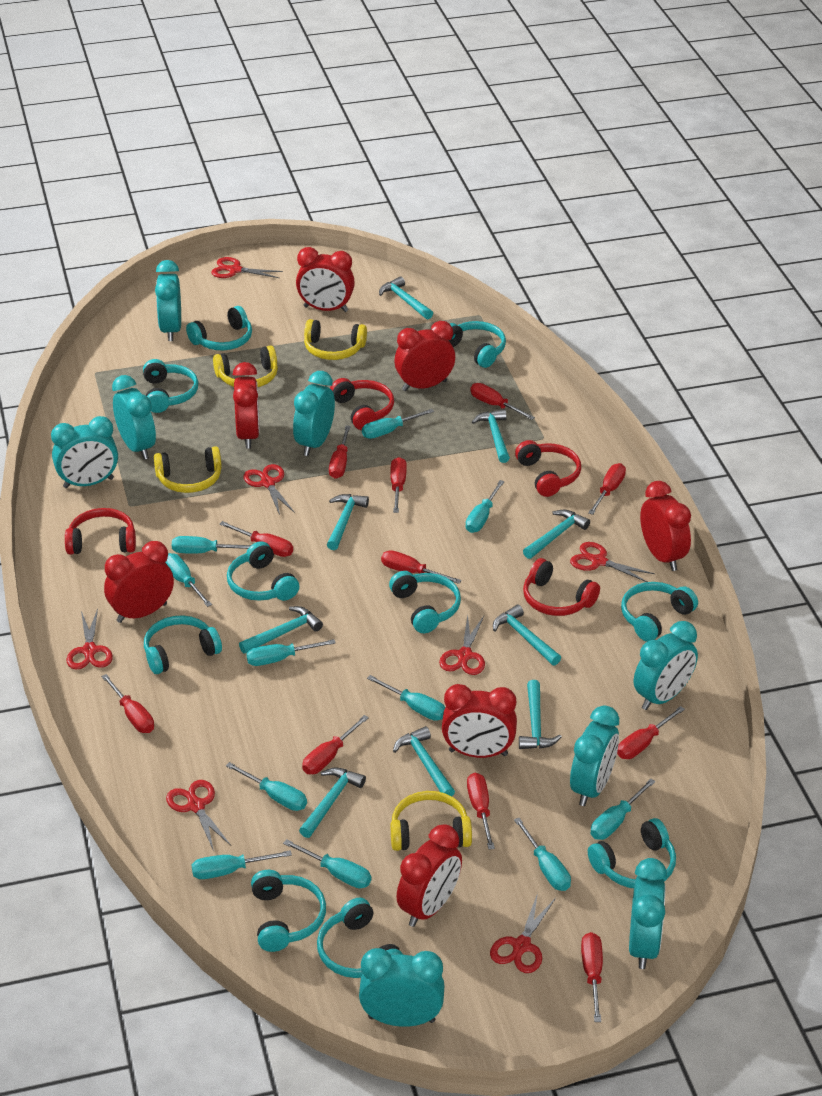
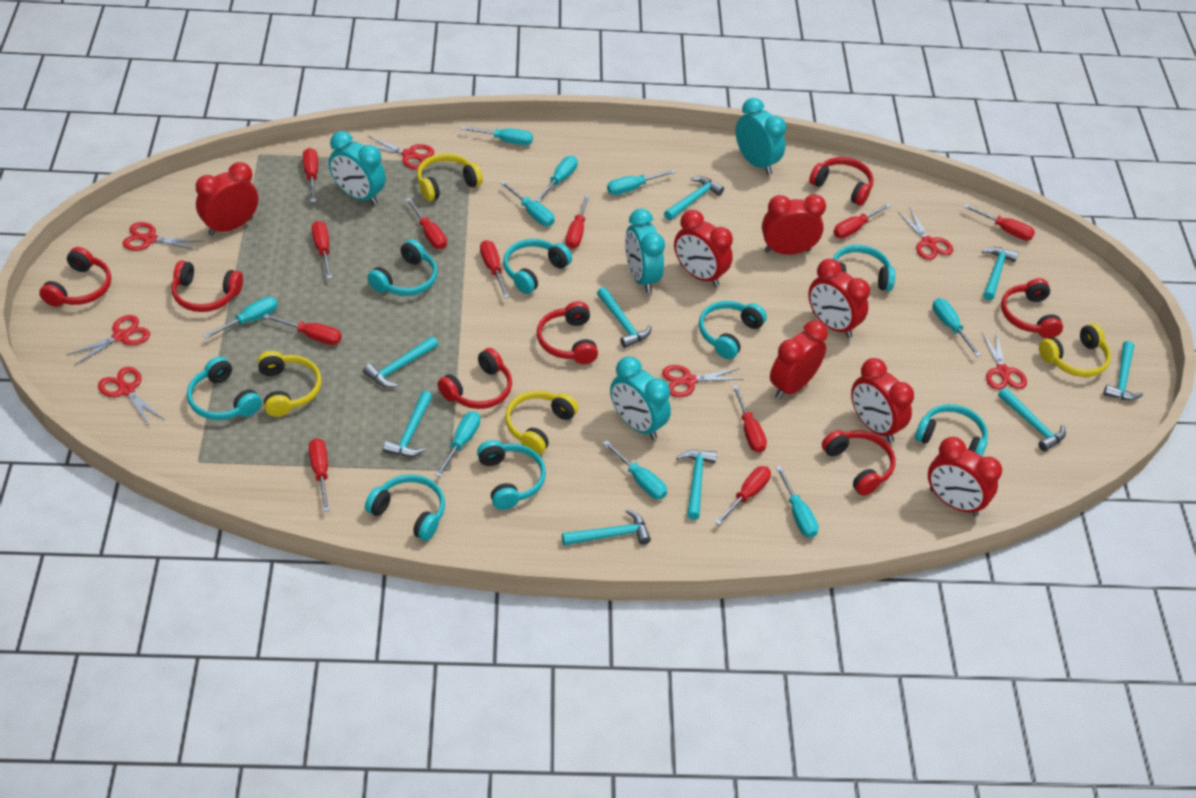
red headphones: [65,508,136,555] [330,378,394,430] [515,440,581,497] [523,558,600,616] = 4 -> [39,247,111,307] [172,260,243,312] [438,348,512,409] [537,301,598,364] [809,157,874,206] [822,430,895,496] [1001,278,1063,338] = 7
turquoise clock: [51,416,118,488] [112,375,156,460] [155,260,181,341] [293,371,335,456] [359,948,444,1027] [570,705,619,806] [629,858,667,969] [634,621,698,710] = 8 -> [329,131,386,205] [610,356,671,440] [625,209,665,293] [736,98,786,175] = 4
turquoise headphones: [143,359,199,413] [144,615,222,674] [186,306,252,350] [227,541,299,601] [251,870,326,952] [317,897,403,978] [389,571,461,633] [449,321,506,368] [588,818,676,888] [621,582,698,642] = 10 -> [187,356,262,420] [365,474,445,541] [367,239,437,296] [477,440,546,510] [503,239,572,294] [699,301,767,359] [833,245,895,291] [915,404,988,456] = 8
turquoise screwdriver: [165,553,212,607] [172,536,251,553] [191,850,292,879] [226,762,307,811] [246,639,336,666] [283,839,371,888] [362,409,434,439] [367,675,445,721] [466,480,505,533] [514,818,571,891] [591,779,656,840] = 11 -> [203,297,278,339] [436,411,480,477] [461,126,533,145] [500,181,555,226] [535,156,578,202] [603,440,667,499] [607,169,676,195] [776,466,818,538] [933,298,981,357] = 9

